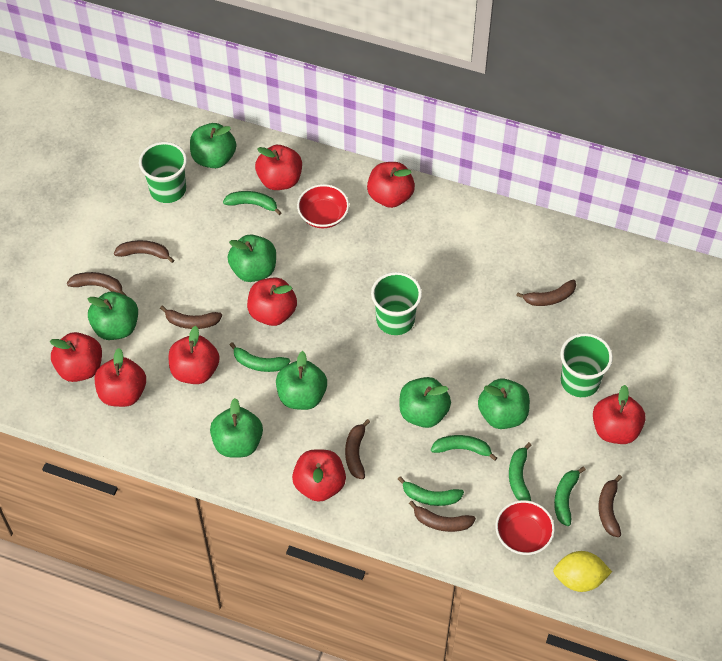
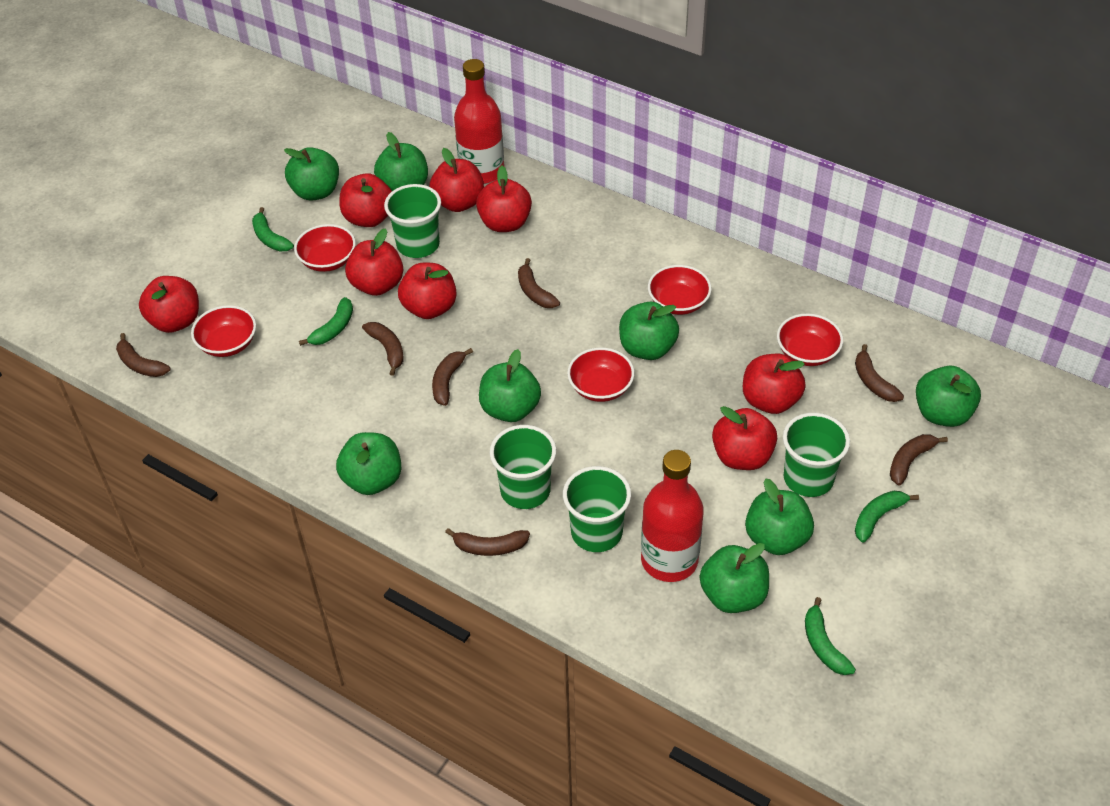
green apple: [87,292,138,340] [190,123,236,168] [210,398,263,458] [228,235,276,282] [276,351,327,410] [399,377,451,428] [478,379,530,429] = 7 -> [284,147,339,201] [336,432,401,495] [374,132,428,191] [479,349,541,422] [619,302,679,360] [700,543,769,613] [745,478,814,555] [916,366,981,427] = 8
green banana: [223,191,282,215] [230,342,290,372] [398,476,464,506] [431,435,497,461] [509,442,531,501] [554,467,586,526] = 6 -> [252,207,294,251] [299,297,353,346] [805,597,856,675] [855,491,919,543] = 4
green cup: [139,142,187,203] [371,272,422,335] [560,333,613,397] = 3 -> [384,184,441,258] [490,425,556,509] [563,466,631,552] [783,413,850,497] = 4
red bottle: none = 0 -> [454,59,504,184] [641,450,704,582] = 2
red bowl: [297,184,349,228] [495,500,555,555] = 2 -> [191,305,256,357] [294,224,356,272] [567,347,634,402] [648,265,712,315] [777,313,843,366] = 5
yellow lemon: [553,551,612,592] = 1 -> none = 0

